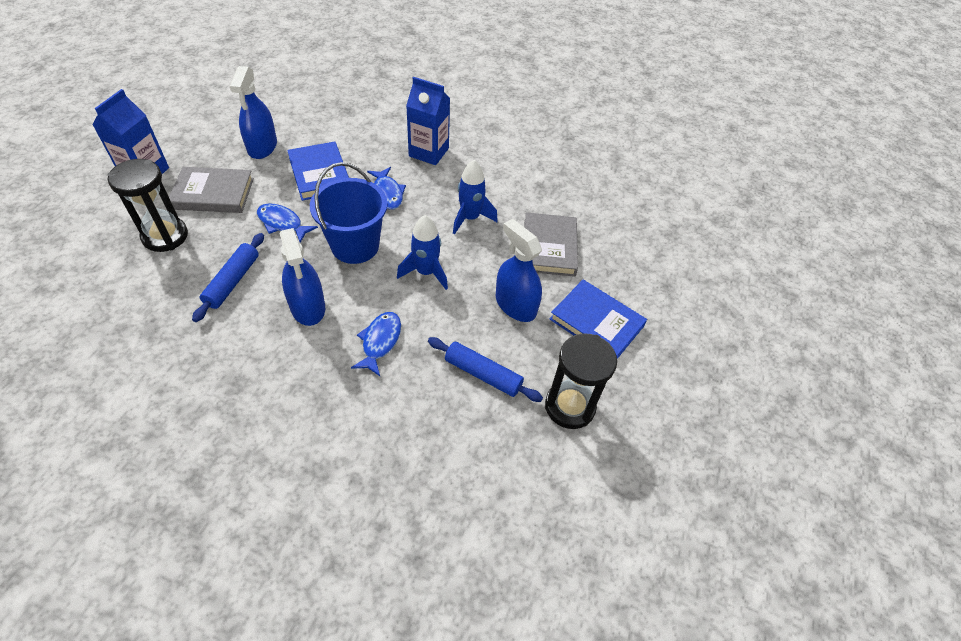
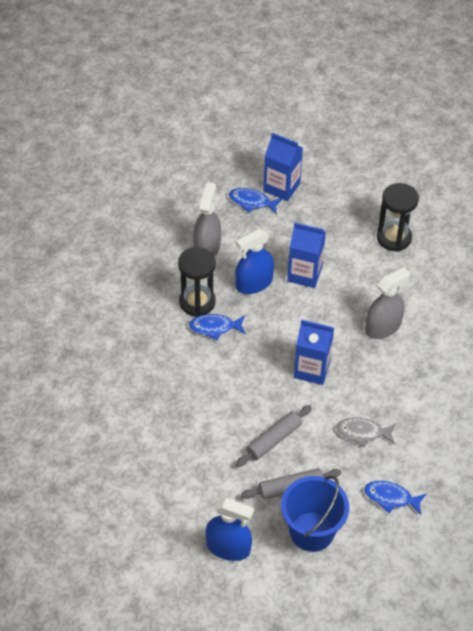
blue book: [287,141,349,201] [550,280,647,359] = 2 -> none = 0
blue carton: [92,89,169,174] [406,77,450,165] = 2 -> [263,133,303,201] [287,223,326,288] [294,320,334,385] = 3
blue rocket: [397,215,448,290] [453,160,498,234] = 2 -> none = 0
blue rolling pin: [192,233,264,322] [428,337,543,402] = 2 -> none = 0
blue spray bottle: [230,66,277,159] [280,228,325,326] [496,219,542,322] = 3 -> [205,498,254,561] [235,229,274,294] = 2
grey book: [169,167,254,213] [524,212,578,277] = 2 -> none = 0
grey fish: none = 0 -> [336,418,396,447] = 1
grey rolling pin: none = 0 -> [236,405,312,467] [241,468,341,499] = 2
grey spray bottle: none = 0 -> [193,182,221,257] [365,267,410,339] = 2

